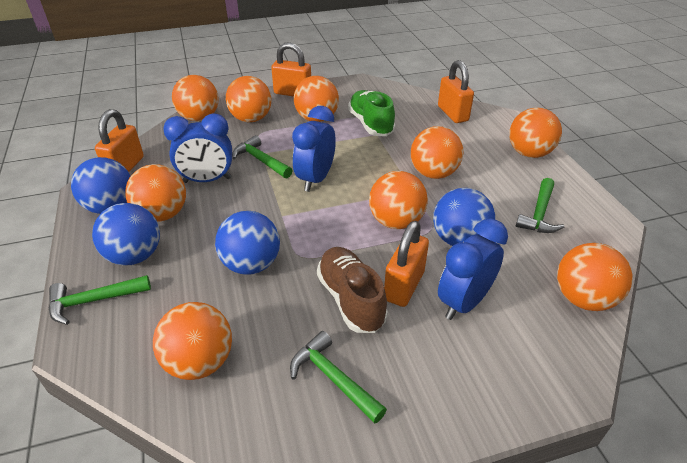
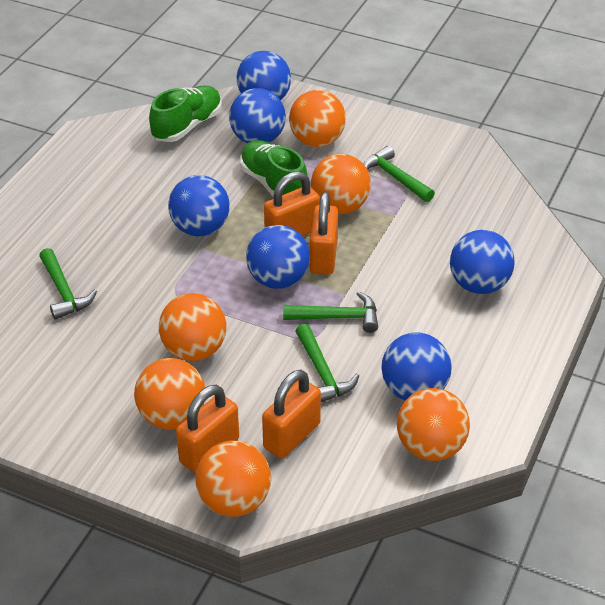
blue ball: [71,157,130,214] [92,203,160,266] [215,211,280,275] [433,188,495,246] = 4 -> [168,175,230,236] [229,88,286,143] [237,51,291,100] [246,225,310,289] [382,332,452,400] [450,230,515,294] = 6
blue clock: [163,113,232,183] [292,106,336,192] [438,219,508,320] = 3 -> none = 0
brown shoe: [317,247,388,333] = 1 -> none = 0
green shoe: [348,90,395,136] = 1 -> [149,86,222,142] [240,140,307,197] = 2
orange ball: [125,164,186,222] [153,302,232,380] [172,75,218,121] [226,76,272,122] [294,76,339,122] [369,171,428,229] [411,126,463,179] [509,107,562,158] [557,243,633,311] = 9 -> [134,358,205,429] [159,293,227,361] [195,441,271,517] [289,90,346,147] [311,154,371,214] [397,388,470,461] = 6

